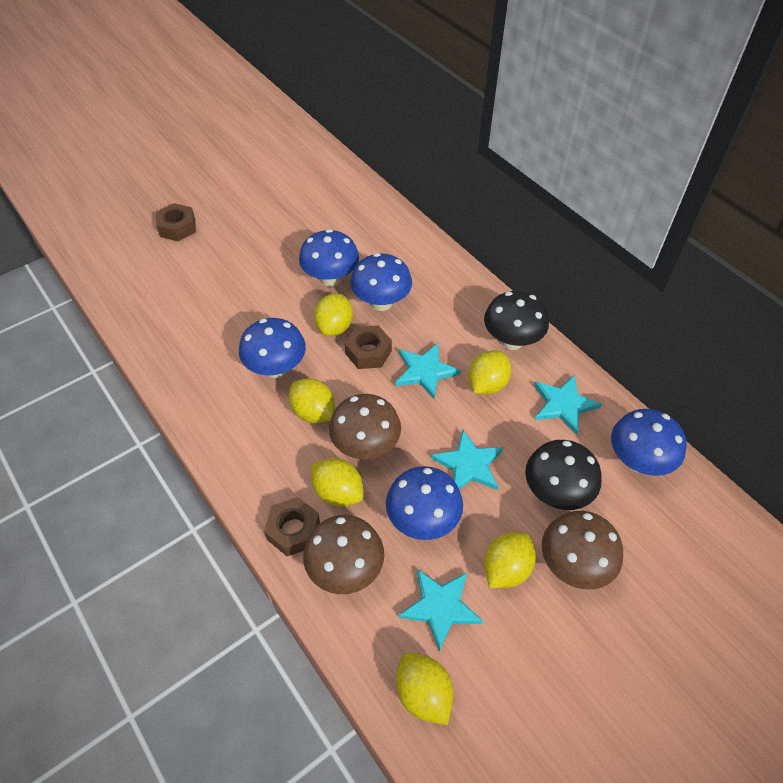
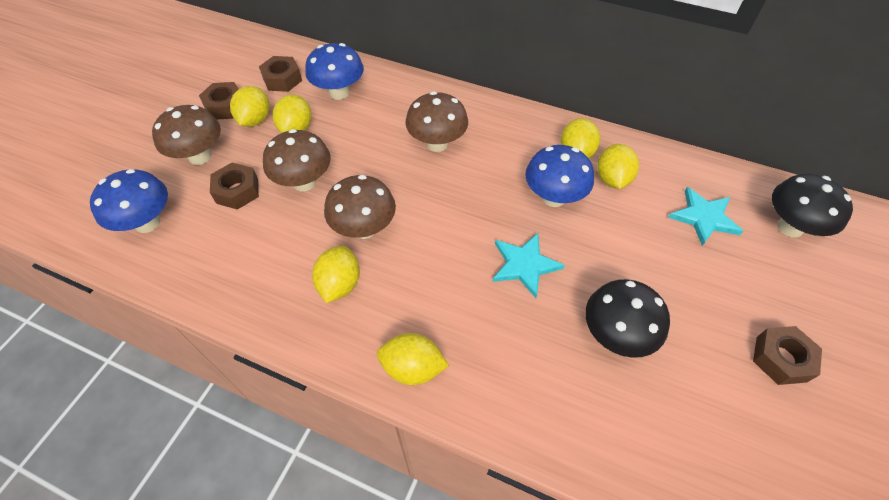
blue mushroom: [239,318,306,378] [299,229,359,287] [350,253,412,311] [386,466,463,540] [611,409,687,476] = 5 -> [90,169,168,233] [305,43,364,100] [525,145,594,207] = 3
brown mushroom: [303,515,384,594] [329,394,401,459] [542,511,623,590] = 3 -> [152,105,221,165] [263,129,331,191] [324,175,396,239] [405,91,468,152] = 4
brown nut: [156,203,196,241] [264,497,320,556] [344,325,392,369] = 3 -> [199,82,239,119] [210,162,259,210] [259,56,302,92] [753,326,822,385] = 4
turquoise star: [395,343,461,399] [398,569,483,651] [431,430,503,490] [534,375,602,435] = 4 -> [492,233,565,298] [668,187,743,246] = 2

